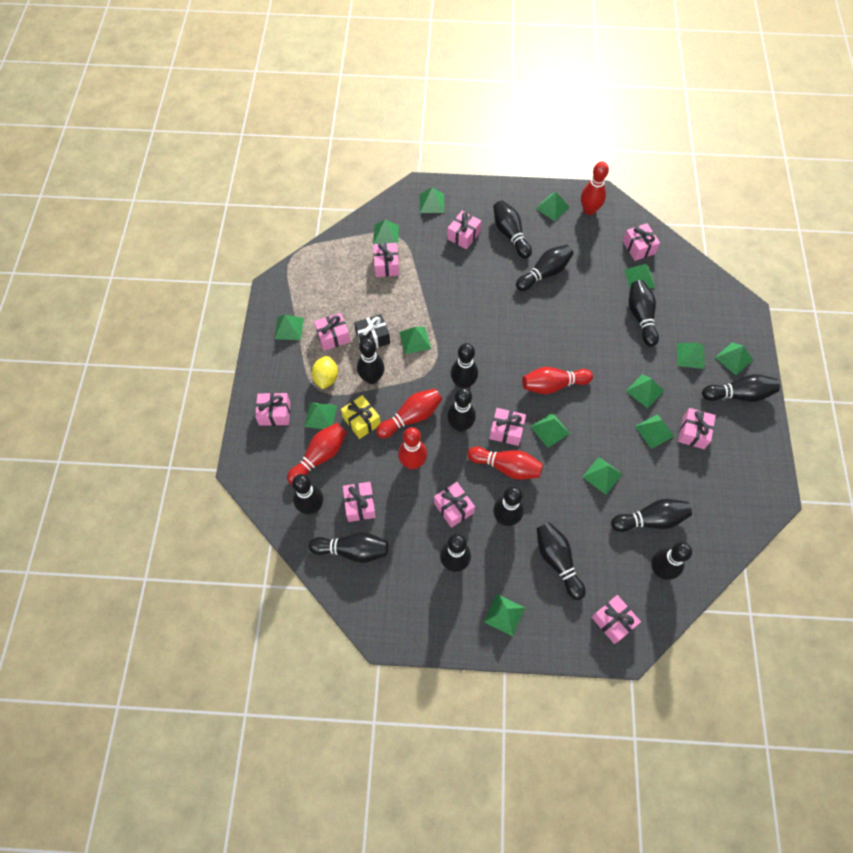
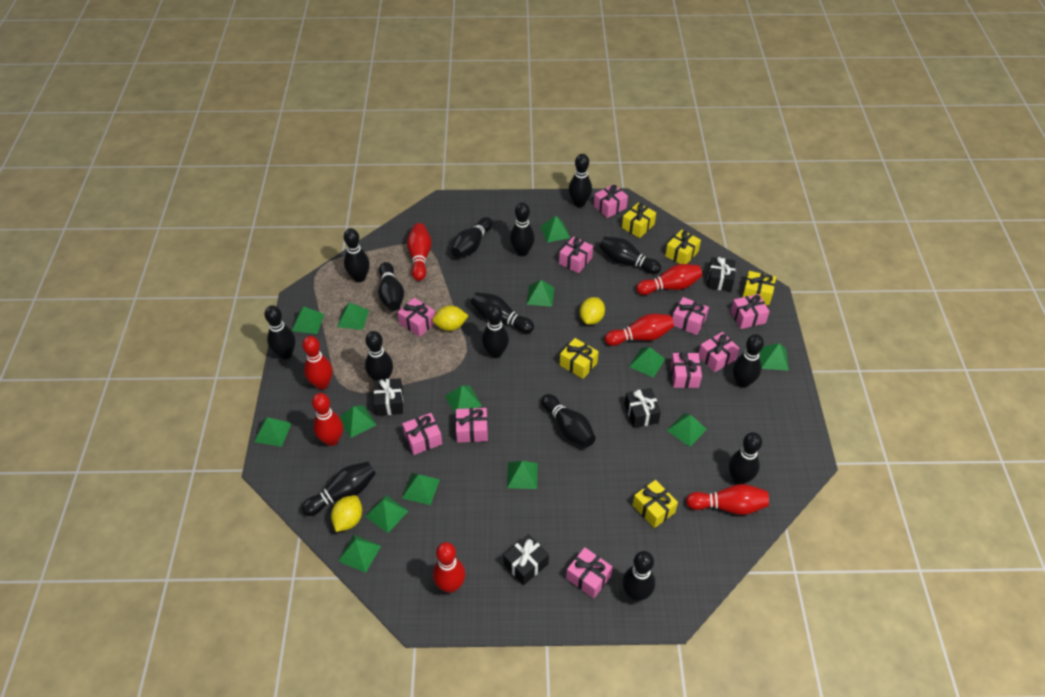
black bowling pin: [292,474,323,514] [309,532,388,563] [357,338,384,384] [440,534,471,572] [447,388,476,432] [451,343,478,388] [493,200,532,259] [493,486,524,526] [516,245,574,291] [537,522,585,600] [611,499,692,532] [629,280,659,347] [651,542,692,580] [702,374,780,402] = 14 -> [264,305,295,359] [302,462,376,516] [344,228,370,282] [365,331,393,380] [378,262,404,311] [451,217,493,258] [471,292,534,333] [482,304,509,358] [510,202,535,256] [541,394,596,447] [569,154,592,207] [599,237,661,274] [622,551,655,601] [729,432,762,484] [733,334,764,388] = 15
black gift: [354,314,390,348] = 1 -> [374,378,403,416] [503,534,549,585] [624,388,661,428] [707,257,736,292] = 4
red bowling pin: [287,423,347,484] [376,389,442,438] [398,427,427,469] [468,447,543,480] [522,367,593,394] [581,161,609,215] = 6 -> [302,336,333,390] [312,393,343,446] [407,223,432,281] [433,542,466,593] [605,314,674,346] [636,264,702,295] [686,484,769,515] = 7
yellow gift: [341,395,381,439] = 1 -> [560,338,599,379] [622,203,656,238] [633,480,678,528] [665,230,701,264] [742,271,776,306] = 5
yellow lemon: [312,356,338,389] = 1 -> [331,495,362,532] [432,306,468,331] [580,297,605,325] = 3

